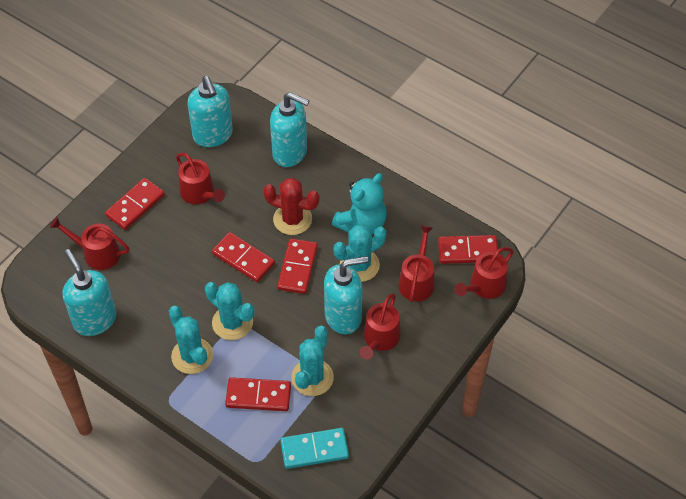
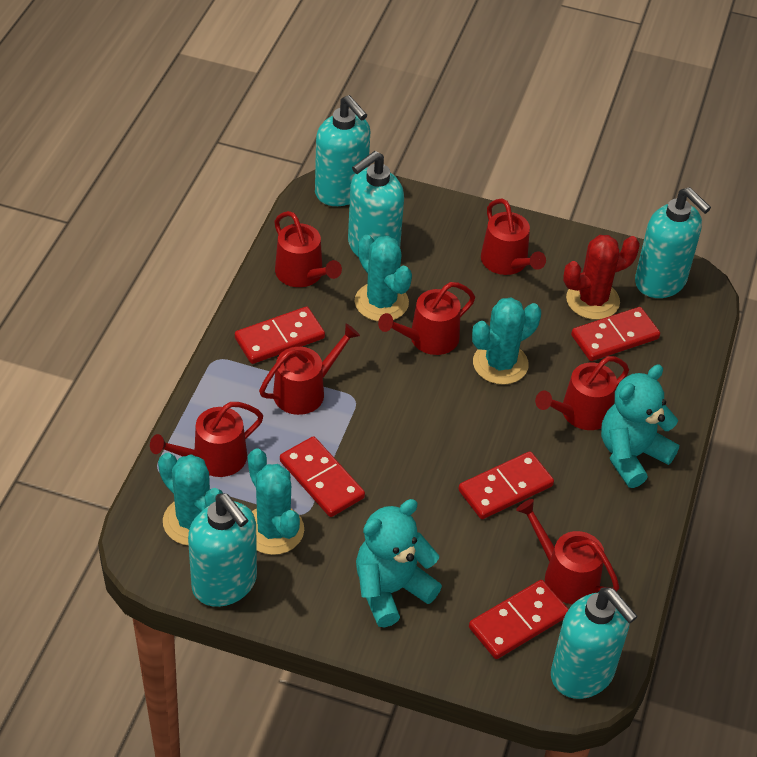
red watering can: [50,217,129,270] [176,153,225,205] [360,293,401,360] [398,225,434,302] [455,247,514,299] = 5 -> [150,402,263,477] [259,324,360,415] [274,211,342,287] [378,282,475,355] [481,199,546,275] [516,499,619,604] [535,356,629,430] = 7
turquoise domino: [280,428,349,469] = 1 -> none = 0
turquoise soap dispenser: [63,249,116,336] [188,76,233,147] [270,92,309,167] [324,256,369,334] = 4 -> [188,493,257,607] [315,95,370,206] [348,151,404,257] [551,587,638,699] [635,187,711,298] = 5
turquoise teddy bear: [332,173,387,235] = 1 -> [356,499,442,627] [601,364,679,488] = 2

